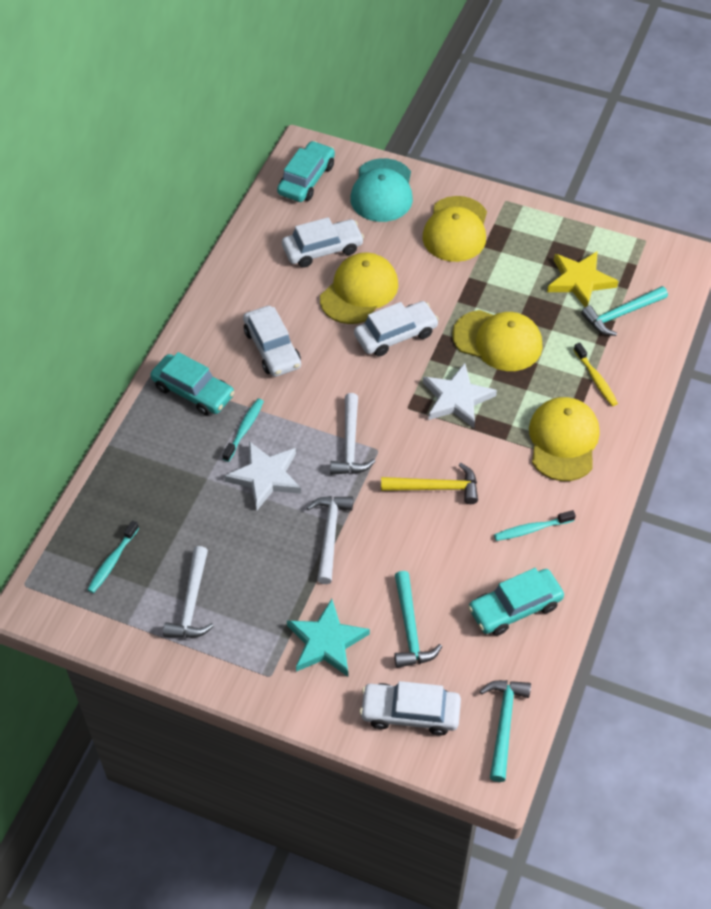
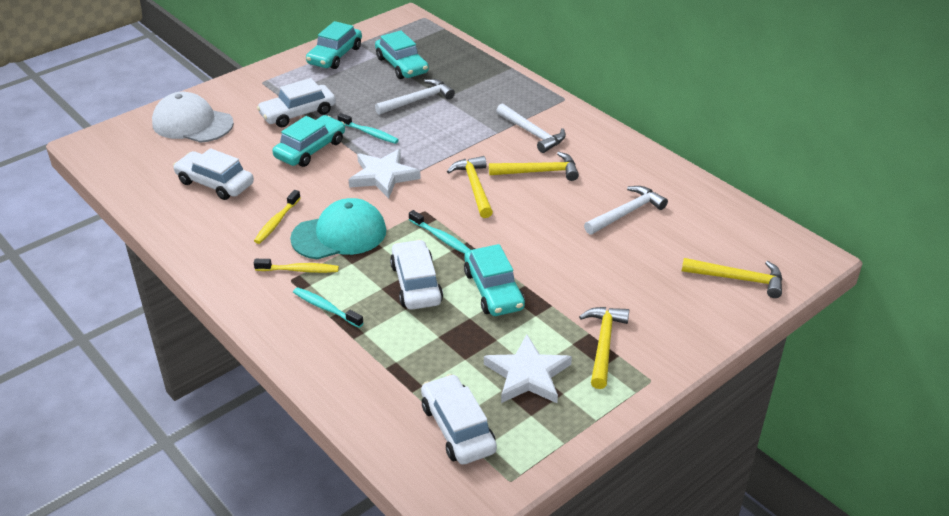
turquoise car: [150,352,235,415] [277,141,335,202] [468,568,564,636] = 3 -> [273,115,345,167] [306,21,362,69] [375,30,429,79] [464,244,525,316] = 4
turquoise hammer: [394,571,442,668] [480,680,531,782] [581,286,668,336] = 3 -> none = 0
turquoise star: [287,599,370,677] = 1 -> none = 0
white cap: none = 0 -> [152,92,234,143] = 1
yellow cap: [320,252,398,324] [422,196,487,262] [452,310,543,371] [529,397,599,481] = 4 -> none = 0
yellow hammer: [381,463,478,504] = 1 -> [447,156,493,218] [489,152,579,181] [579,307,629,389] [682,258,782,298] = 4
yellow star: [547,251,619,307] = 1 -> none = 0
yellow toothbrush: [574,343,618,406] = 1 -> [254,190,301,244] [254,259,339,273] = 2

